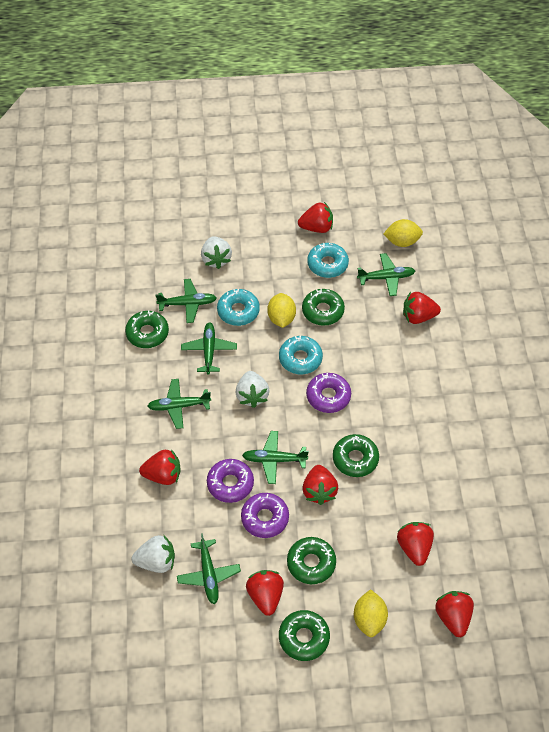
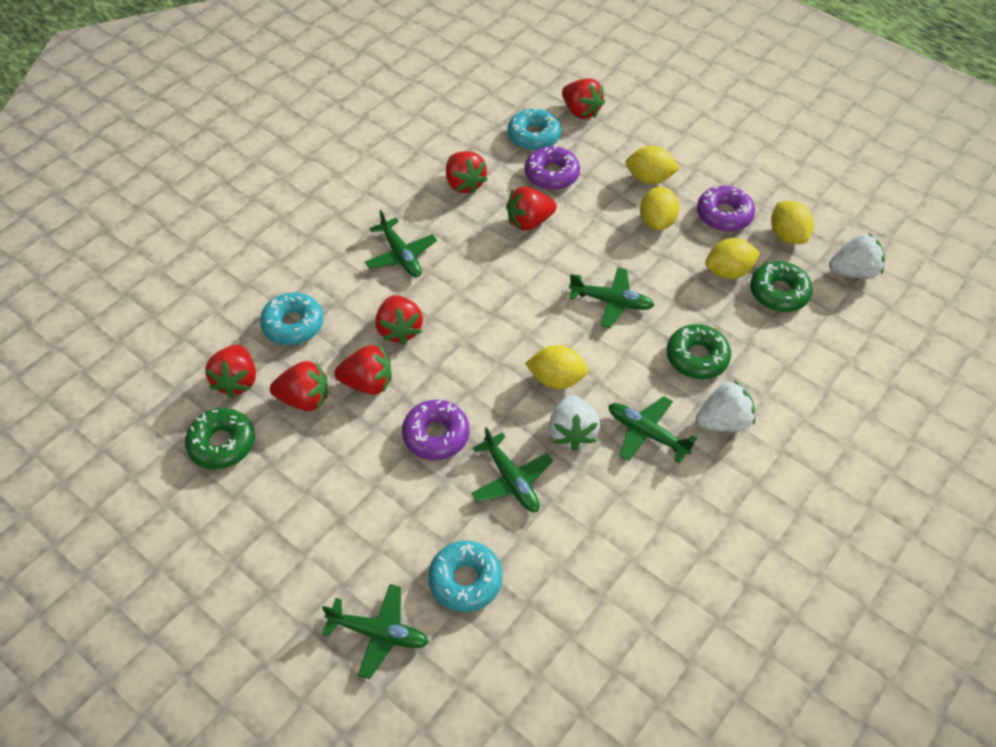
green donut: [125,311,169,348] [279,610,330,661] [287,537,336,584] [302,289,345,326] [333,434,379,477] = 5 -> [185,408,255,469] [666,324,731,379] [750,261,813,312] = 3
green plane: [147,379,211,429] [156,279,217,323] [177,533,241,604] [181,322,237,375] [242,431,309,484] [357,253,415,296] = 6 -> [322,584,429,679] [365,210,437,277] [471,427,553,512] [569,267,654,328] [608,396,697,463] = 5
yellow lemon: [267,293,296,328] [354,589,388,637] [383,219,423,247] = 3 -> [525,345,589,389] [626,146,680,184] [640,187,679,230] [705,238,760,279] [771,201,814,244] = 5

